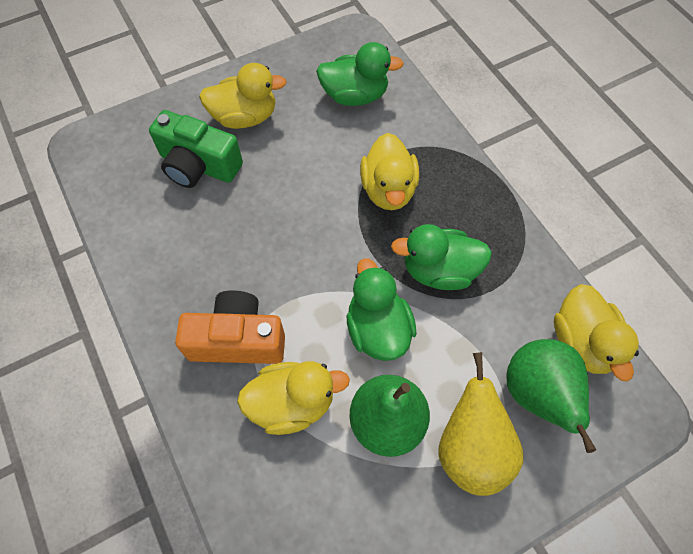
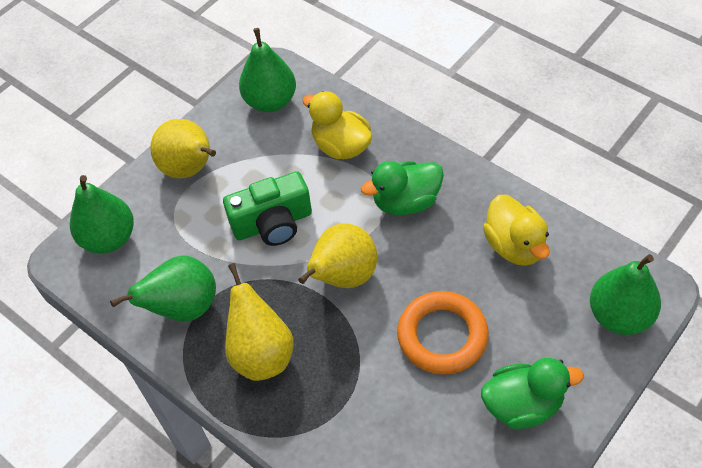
green duck: [316,42,404,106] [347,258,417,361] [391,224,492,290] = 3 -> [361,161,444,215] [481,358,584,429] = 2
green pear: [349,375,430,457] [507,339,596,453] = 2 -> [70,175,134,254] [110,255,216,322] [239,28,296,112] [590,254,661,335] = 4
orange camera: [175,290,285,364] = 1 -> none = 0
orange ring: none = 0 -> [397,291,489,375] = 1
yellow duck: [199,63,287,129] [237,361,350,435] [360,133,419,210] [554,284,639,382] = 4 -> [302,91,372,160] [483,195,550,266] = 2
yellow pear: [438,352,523,496] = 1 -> [150,119,216,178] [225,263,294,381] [298,223,377,288] = 3

